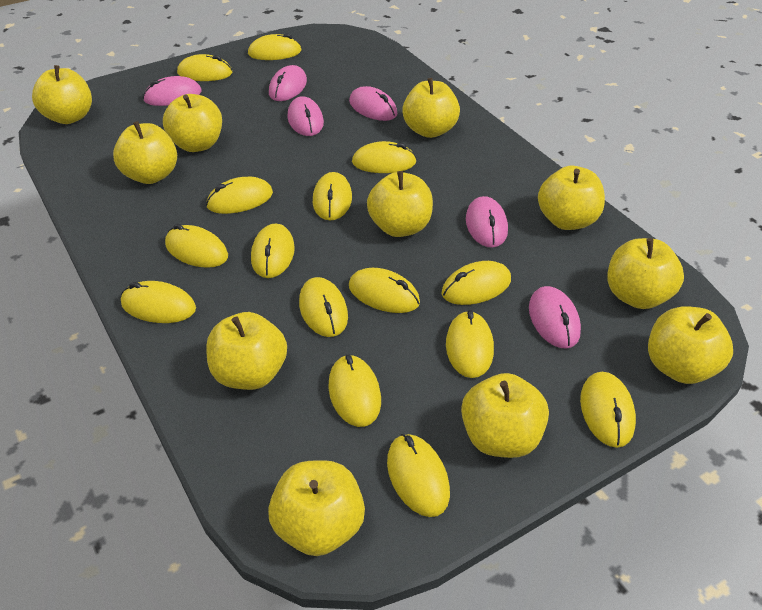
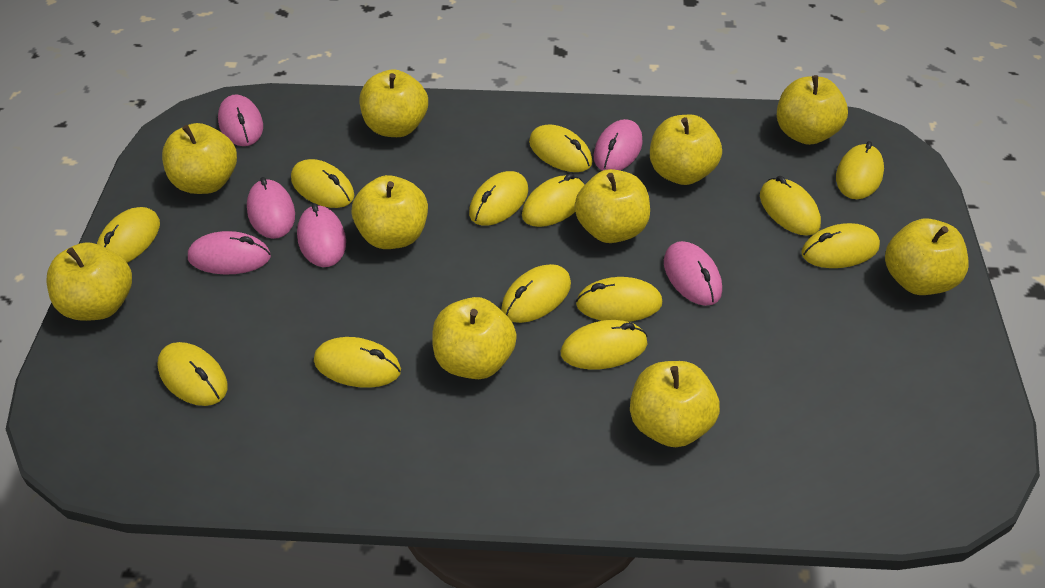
yellow apple: [32,65,92,124] [113,121,177,184] [163,94,222,152] [206,312,287,390] [268,460,365,556] [367,171,433,237] [402,78,460,138] [461,373,549,458] [538,166,605,230] [607,238,684,309] [648,306,733,384] = 11 -> [46,242,132,321] [162,123,237,194] [351,175,428,249] [360,69,428,137] [432,297,517,379] [574,169,650,243] [630,361,720,447] [650,115,722,185] [777,75,848,145] [885,219,969,295] = 10
yellow mouse: [121,281,196,323] [165,224,228,268] [177,54,232,81] [206,177,273,214] [248,33,301,60] [251,224,295,278] [299,277,348,337] [313,172,352,220] [328,354,381,427] [349,268,420,313] [352,141,417,173] [387,434,450,517] [441,261,511,305] [446,310,494,378] [580,372,636,448] = 15 -> [97,207,160,263] [157,342,227,406] [291,159,354,208] [314,337,401,388] [469,171,528,226] [501,264,571,323] [522,173,585,227] [529,124,592,172] [561,320,647,370] [576,277,662,322] [760,176,821,236] [801,223,880,268] [836,141,884,199] = 13

